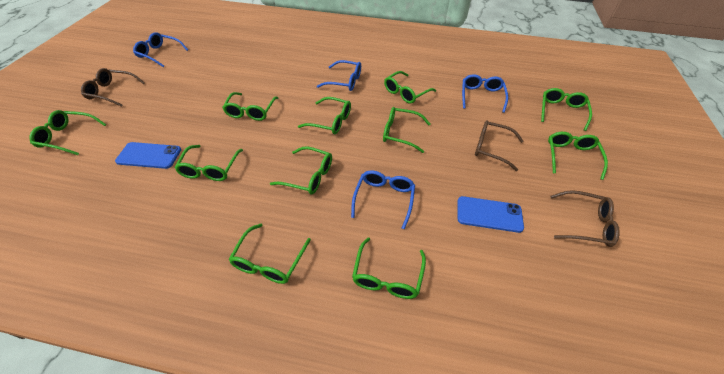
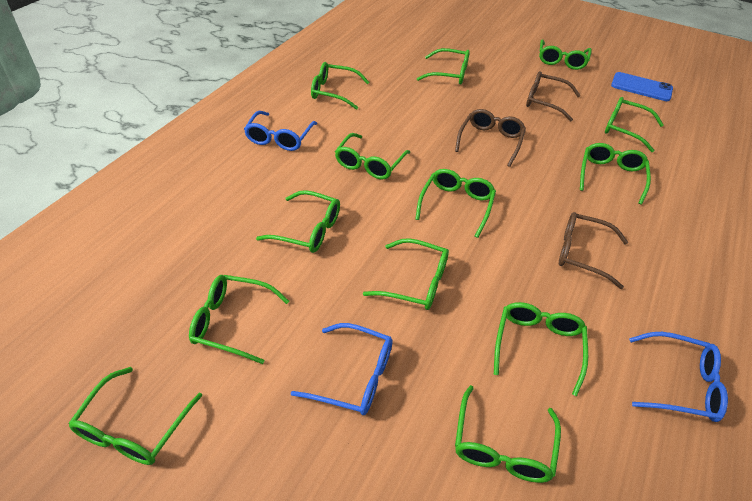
blue glasses: [133,32,188,67] [317,60,361,91] [351,170,415,229] [462,74,508,113] = 4 -> [244,111,317,151] [291,323,393,415] [629,332,728,422] = 3
blue phone: [115,142,181,169] [458,196,524,233] = 2 -> [611,72,673,101] = 1
green glasses: [29,110,106,155] [174,145,243,181] [222,92,278,121] [229,224,311,284] [270,146,332,195] [298,97,351,134] [352,237,426,299] [383,107,430,153] [384,71,436,104] [541,88,592,131] [548,132,608,180] = 11 -> [68,367,202,465] [189,275,289,364] [256,190,340,253] [311,62,370,110] [335,133,410,179] [363,238,449,310] [415,169,496,238] [417,48,470,84] [455,385,561,483] [494,302,588,396] [539,39,592,70] [580,143,651,205] [605,97,664,152] = 13

